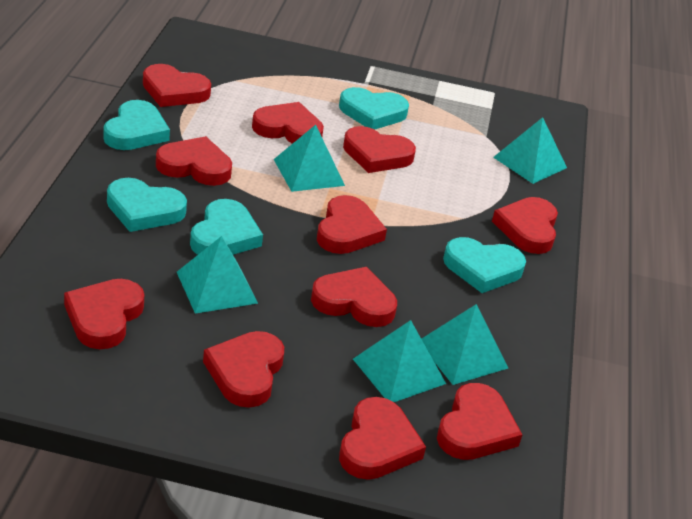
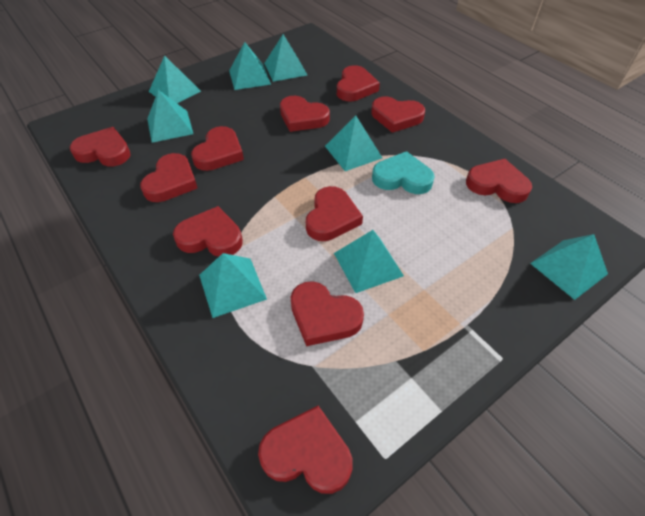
turquoise heart: [103,100,170,150] [107,178,187,232] [190,199,263,255] [339,87,409,130] [443,237,526,293] = 5 -> [372,151,435,194] = 1
turquoise pyramid: [177,236,258,314] [274,125,345,192] [353,320,446,402] [422,304,508,385] [493,117,567,184] = 5 -> [147,90,193,143] [149,56,201,103] [199,253,267,318] [229,42,271,90] [264,34,307,82] [325,116,382,171] [334,230,404,293] [530,234,608,300] = 8

